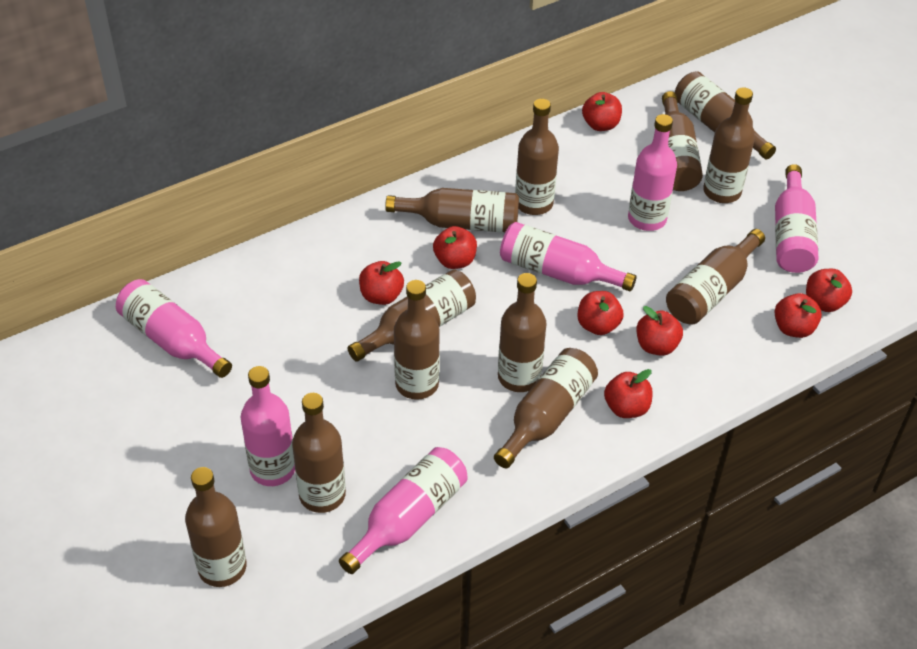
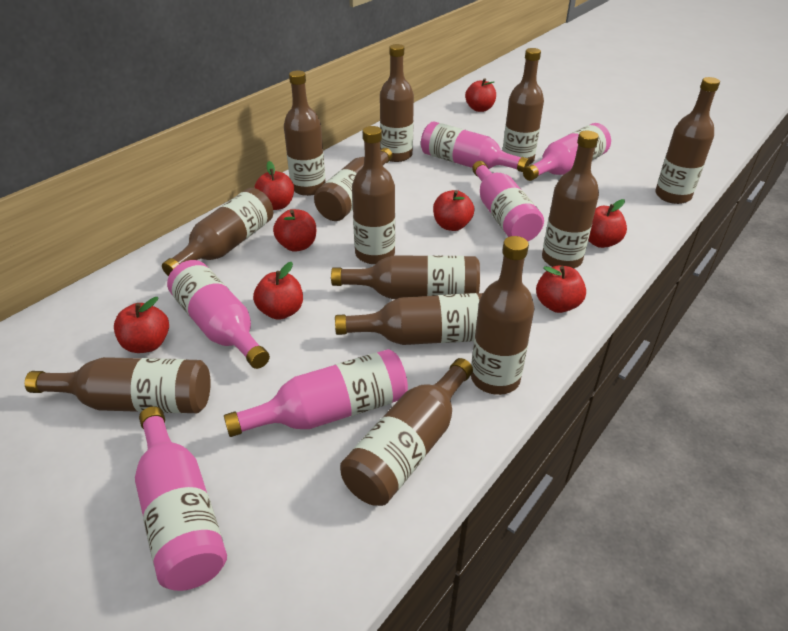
brown bottle: [185,467,247,587] [292,393,346,513] [348,270,476,362] [385,188,519,233] [394,280,440,400] [494,348,598,468] [498,273,547,392] [515,99,559,215] [662,91,703,191] [666,229,765,325] [675,71,776,159] [703,87,755,203] = 12 -> [25,357,211,413] [162,188,273,276] [284,71,326,196] [314,148,393,221] [331,255,480,299] [335,293,483,345] [340,358,473,506] [352,126,395,264] [380,44,414,162] [471,236,535,395] [503,48,544,165] [542,131,599,268] [655,77,720,204] = 13

